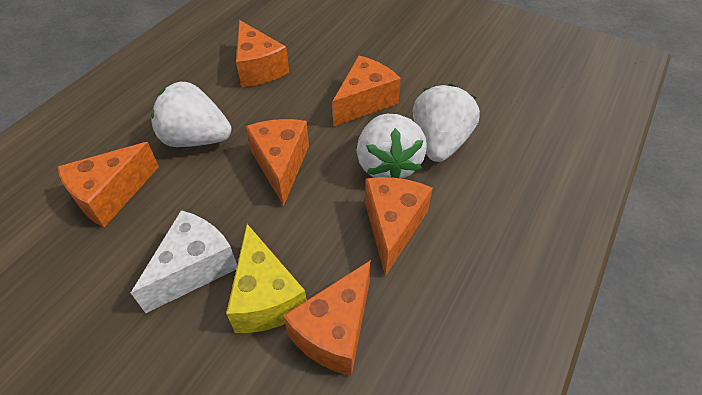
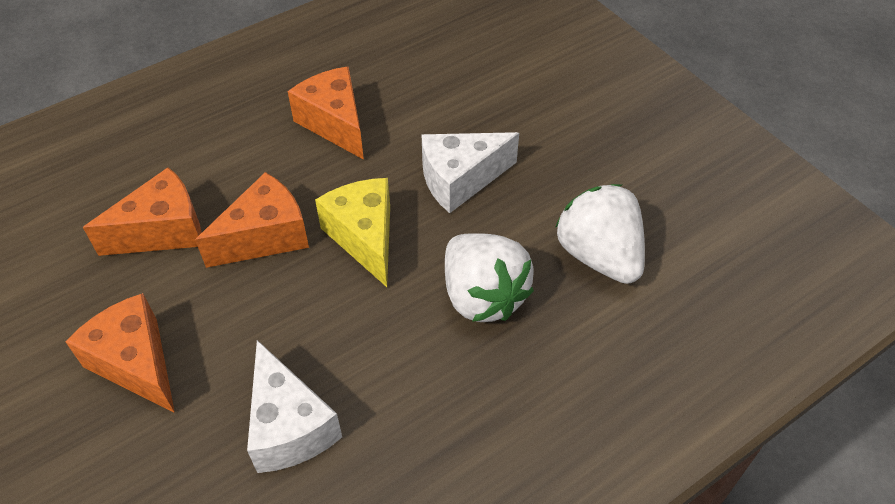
orange cheese: [58,142,159,227] [236,20,289,87] [245,119,309,206] [283,260,371,376] [332,56,401,127] [365,177,433,276] = 6 -> [65,293,175,413] [83,167,202,256] [195,172,309,268] [288,67,364,160] = 4
white cheese: [131,210,237,313] = 1 -> [247,340,342,473] [421,132,519,213] = 2
white strawberry: [151,82,231,147] [357,114,427,179] [413,84,480,162] = 3 -> [445,233,534,322] [555,184,645,284] = 2

